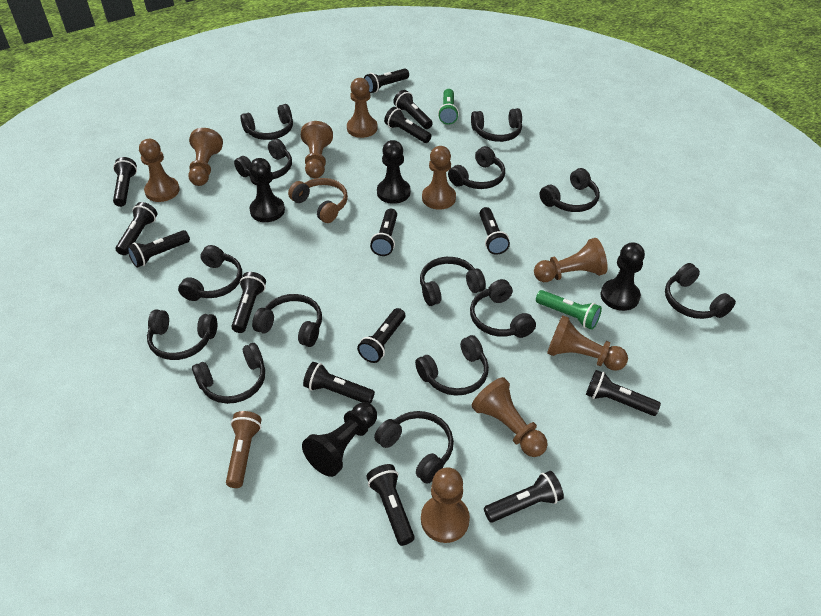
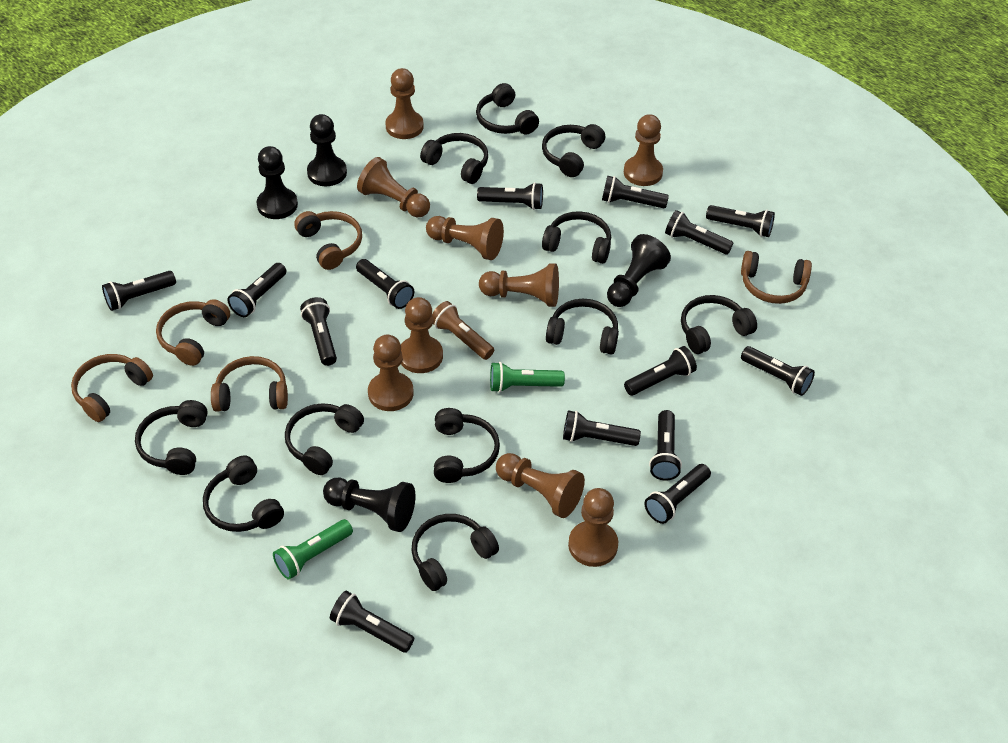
black headphones: [147,309,217,360] [178,245,242,301] [192,343,265,404] [234,139,292,179] [240,104,293,140] [252,294,322,347] [374,411,454,484] [415,335,489,396] [420,257,486,306] [448,146,505,189] [470,279,536,338] [471,108,522,142] [539,168,600,212] [665,263,736,319] = 14 -> [135,400,208,475] [203,456,284,532] [285,403,364,475] [411,514,499,591] [420,133,488,184] [434,408,500,483] [476,83,539,134] [542,124,605,177] [542,211,611,264] [546,299,619,354] [681,295,757,354] = 11
brown headphones: [288,178,348,223] = 1 -> [71,354,153,422] [156,299,230,366] [211,356,288,412] [294,211,362,270] [741,251,812,304] = 5

